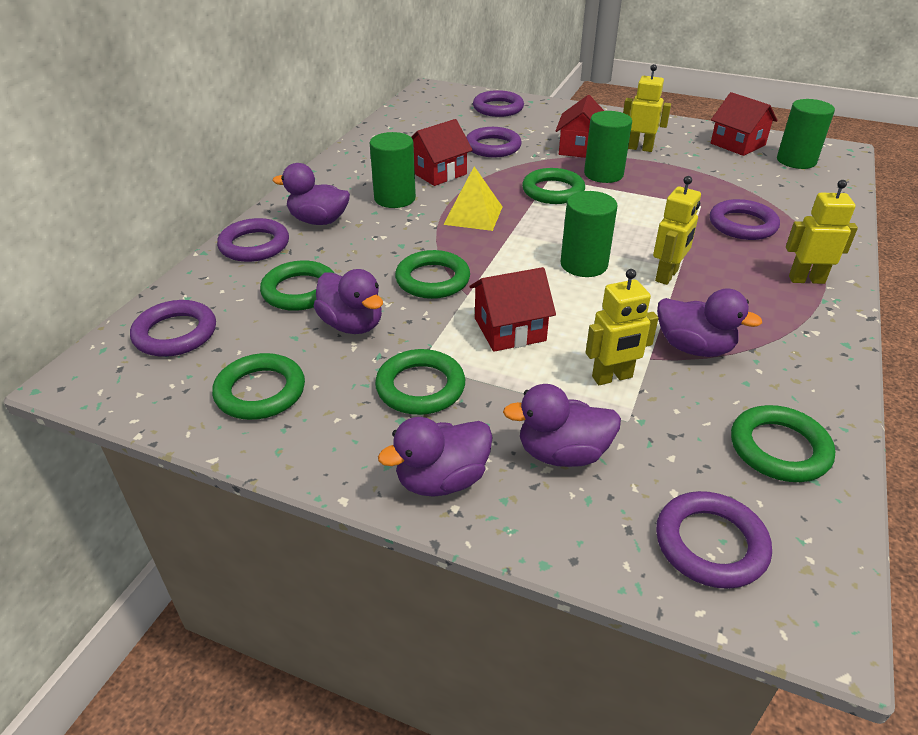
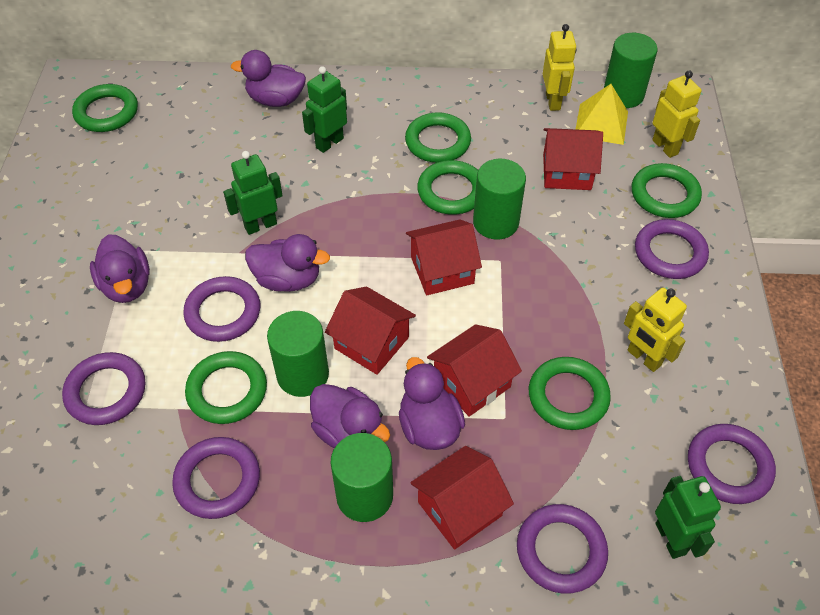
green robot: none = 0 -> [223,151,283,235] [302,66,347,153] [655,476,721,559] = 3
red house: [411,119,472,186] [470,267,556,352] [556,95,604,158] [711,92,778,156] = 4 -> [325,286,416,375] [406,219,482,295] [410,446,514,550] [427,324,522,417] [543,128,603,190] = 5
yellow robot: [586,269,659,385] [623,64,671,152] [653,176,701,285] [786,180,858,284] = 4 -> [543,24,576,111] [624,288,687,372] [652,70,702,158] = 3

